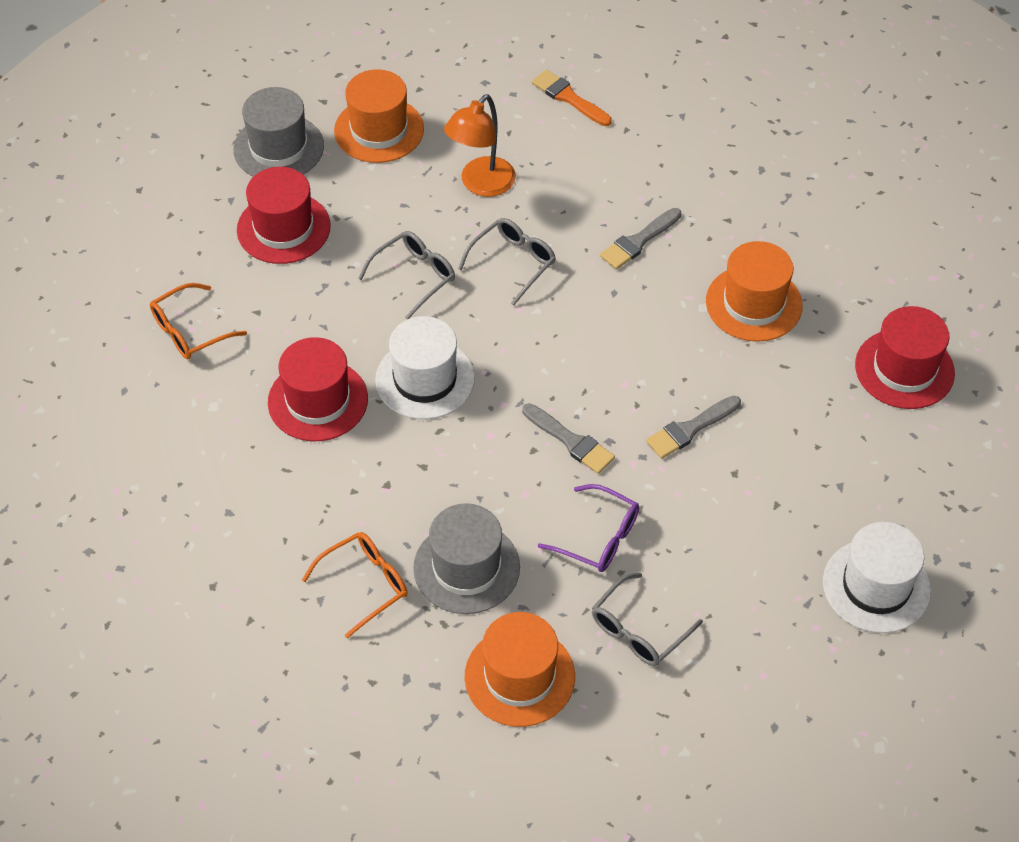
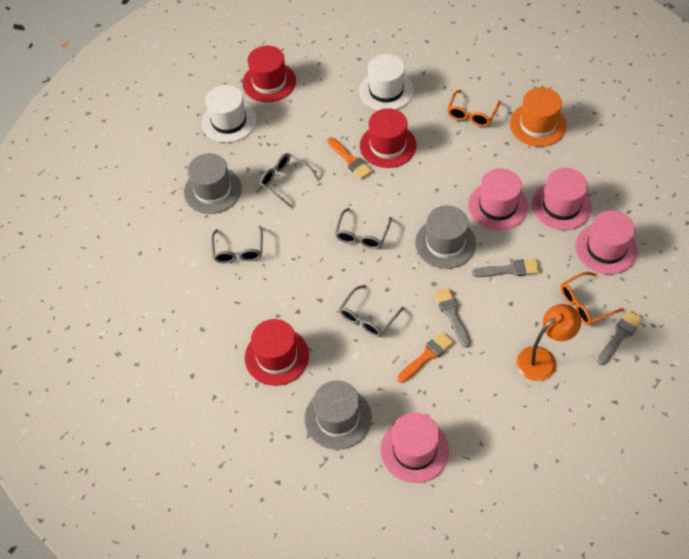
grey glasses: [358,231,455,319] [458,218,556,306] [592,573,703,666] = 3 -> [211,226,263,263] [260,153,319,208] [335,208,392,249] [339,285,404,337] = 4
grey hat: [233,87,324,177] [413,503,520,614] = 2 -> [184,153,242,214] [305,381,372,450] [415,205,476,269] = 3
orange brush: [532,70,612,126] = 1 -> [327,137,373,179] [397,332,454,383] = 2
orange hat: [334,69,424,163] [465,612,575,727] [706,241,803,342] = 3 -> [510,87,567,147] = 1
pink hat: none = 0 -> [380,412,449,483] [468,168,528,230] [532,168,592,230] [575,210,638,274] = 4
purple glasses: [538,484,639,572] = 1 -> none = 0

